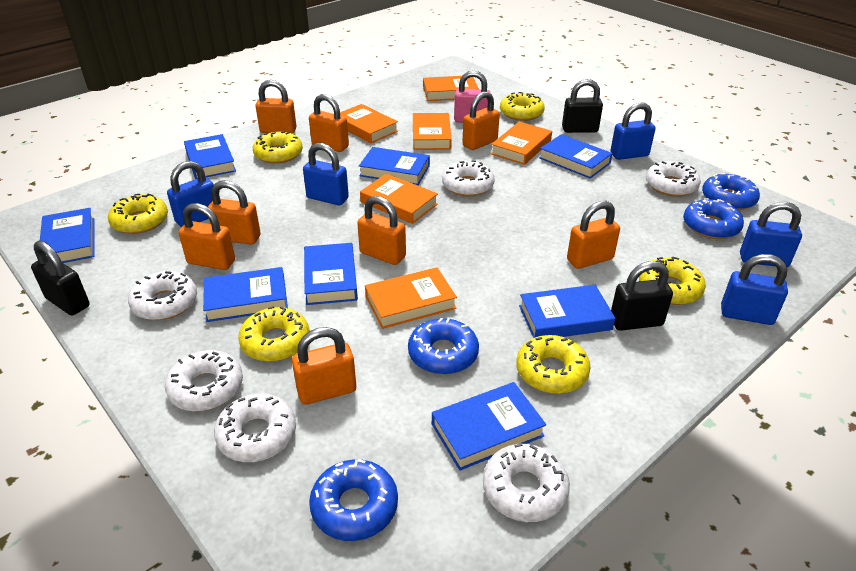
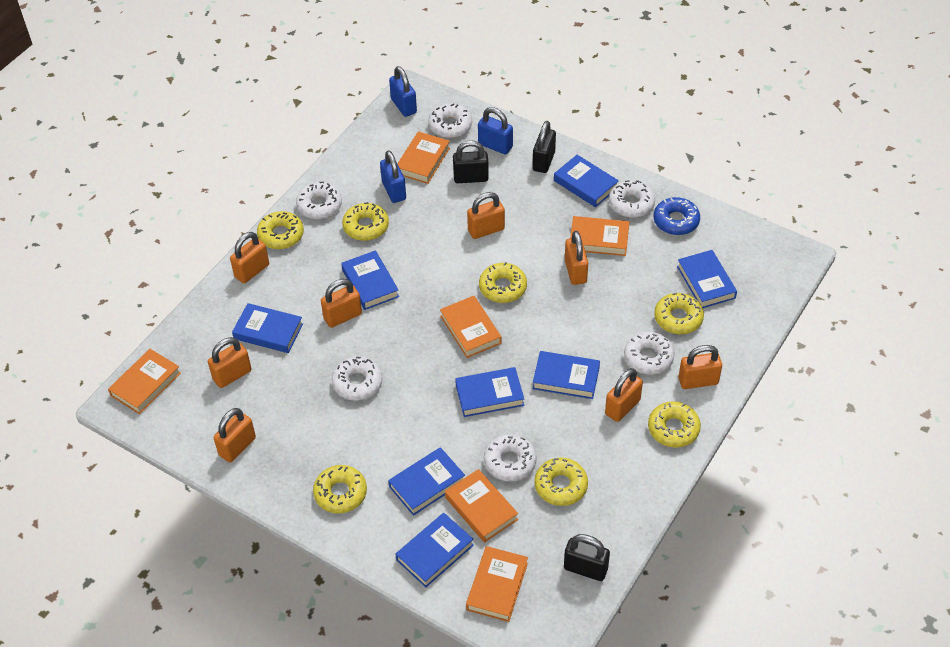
blue donut: [309,459,398,541] [408,318,479,375] [683,198,744,239] [702,173,760,210] = 4 -> [654,197,700,235] = 1
blue padlock: [167,161,214,227] [303,143,349,205] [610,102,656,160] [721,254,788,325] [740,202,802,267] = 5 -> [380,150,406,203] [389,66,417,117] [478,107,513,154] = 3
pink padlock: [454,71,490,123] = 1 -> none = 0
yellow donut: [108,194,168,234] [238,306,310,362] [253,131,303,164] [500,92,545,121] [516,335,591,394] [639,257,706,305] = 6 -> [257,211,304,249] [313,465,367,513] [342,202,389,241] [479,262,527,303] [534,457,588,506] [648,401,701,448] [654,293,704,334] = 7

